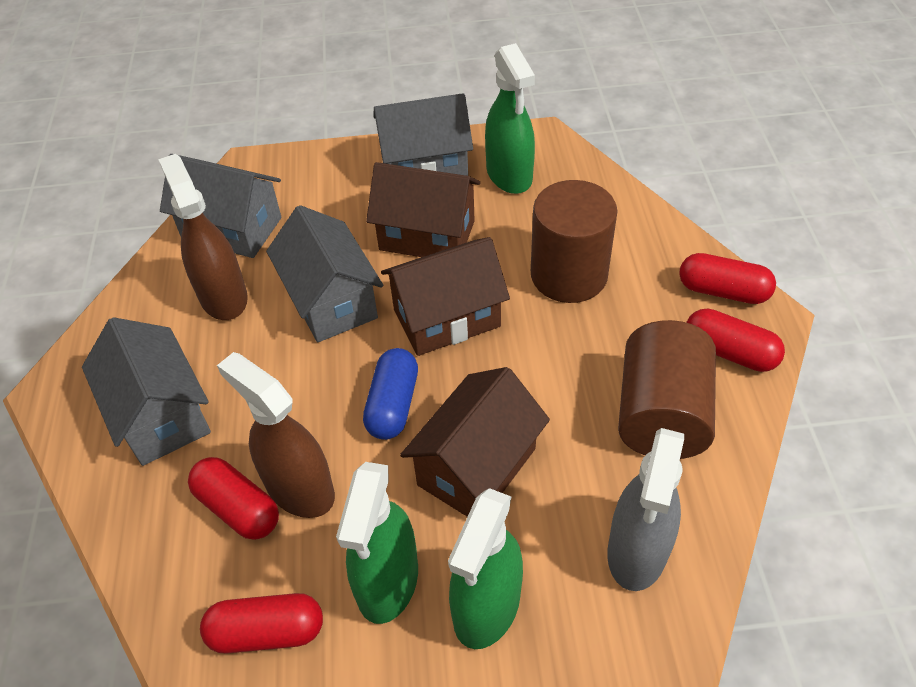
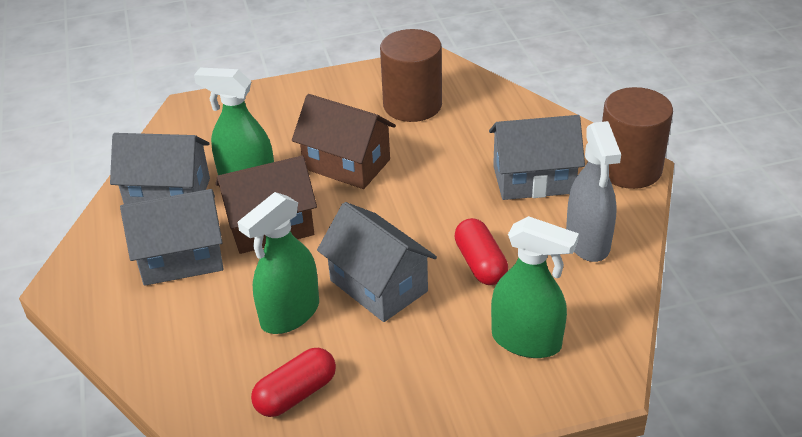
blue capsule: [363,348,418,440] = 1 -> none = 0
brown house: [366,162,480,257] [381,237,510,356] [400,367,550,517] = 3 -> [216,155,317,254] [292,94,396,189] = 2
brown spray bottle: [158,154,248,320] [217,352,335,518] = 2 -> none = 0
red capsule: [188,457,279,540] [200,593,323,654] [679,253,776,304] [686,309,785,372] = 4 -> [251,348,336,417] [454,218,508,285] = 2

